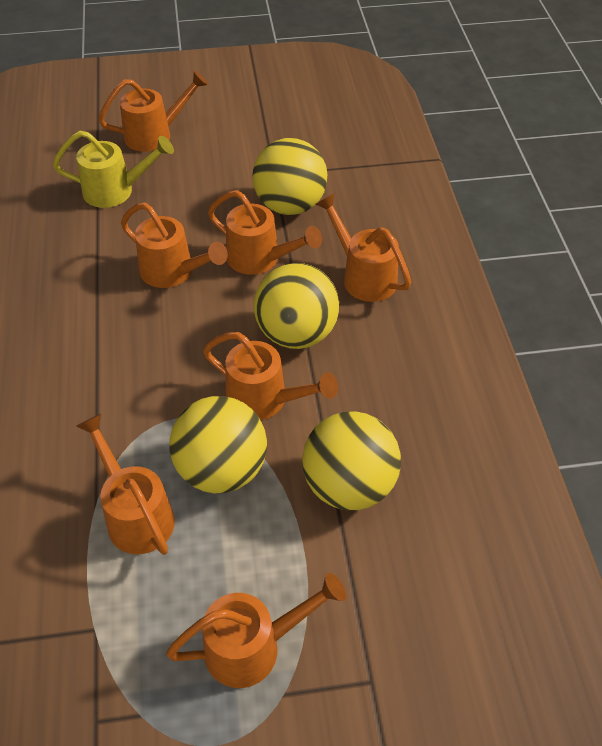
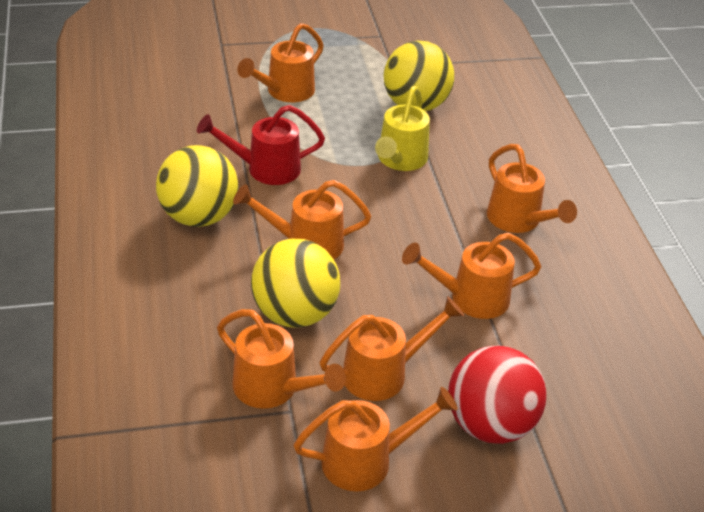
red ball: none = 0 -> [448,346,546,444] = 1
red watering can: none = 0 -> [197,105,325,185] = 1
yellow ball: [170,396,267,493] [252,138,327,215] [254,263,339,349] [302,411,401,510] = 4 -> [156,145,238,227] [251,239,340,328] [384,41,454,111] = 3

